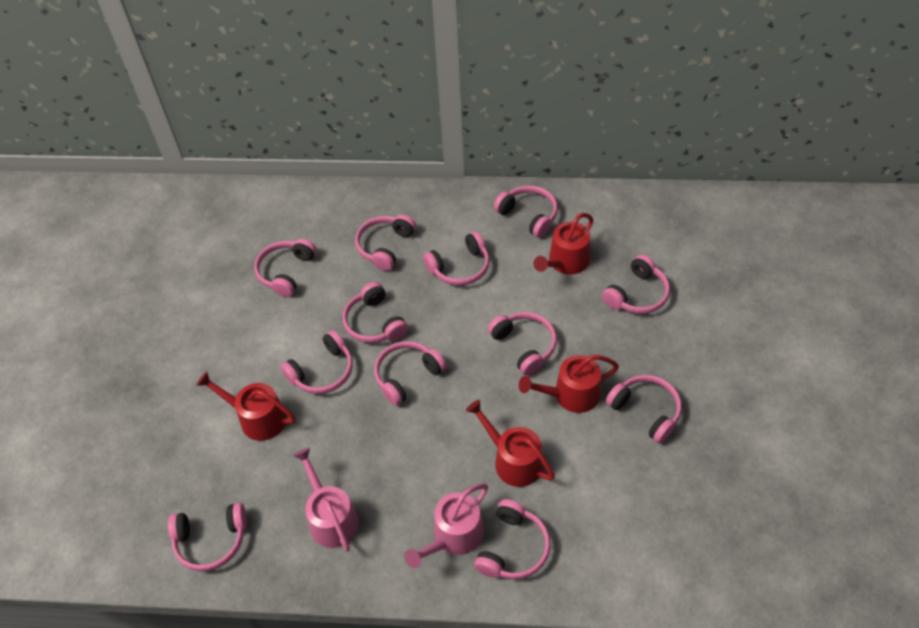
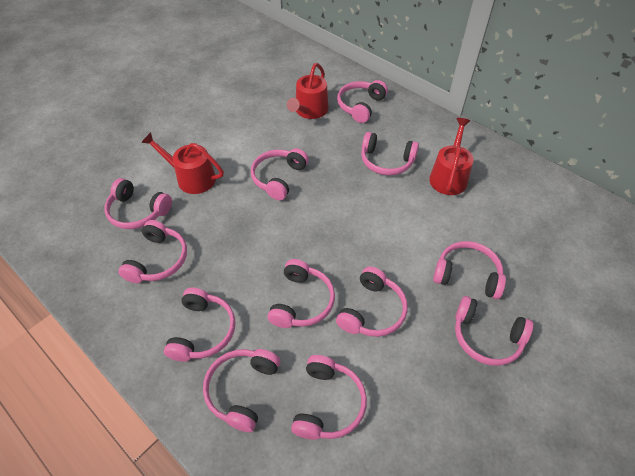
pink watering can: [293,448,359,552] [405,483,488,568] = 2 -> none = 0
red watering can: [196,371,296,441] [466,400,555,487] [519,355,619,413] [533,213,593,275] = 4 -> [141,132,224,194] [287,63,329,119] [429,118,473,195] = 3

